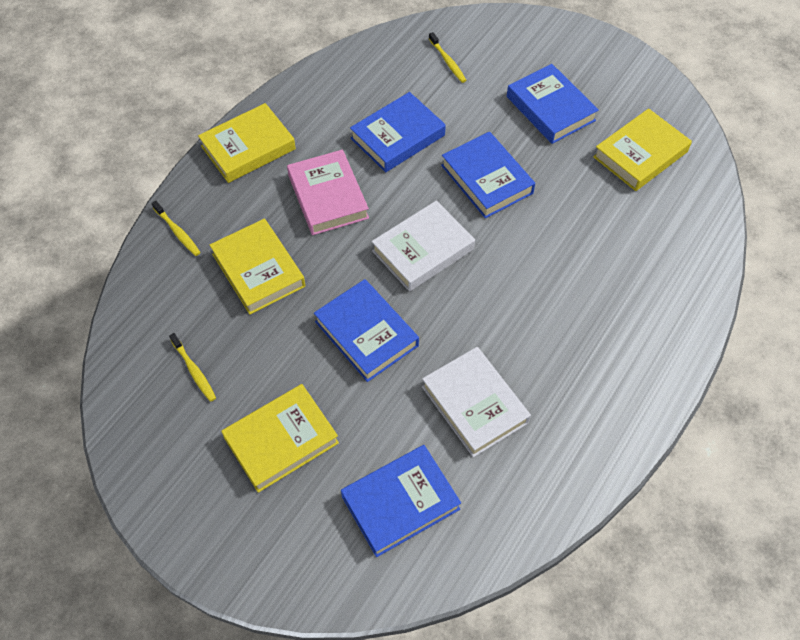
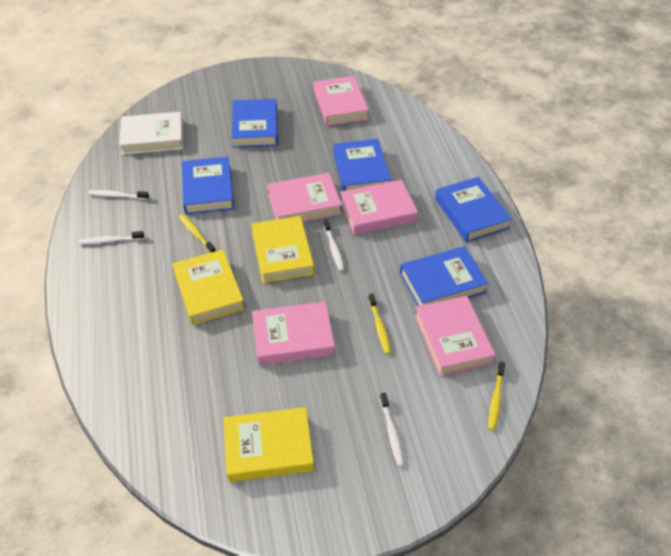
pink book: [287,150,369,235] = 1 -> [252,301,335,365] [267,173,342,222] [314,76,369,126] [340,180,418,235] [415,296,495,376] = 5
white book: [372,200,475,292] [422,347,531,457] = 2 -> [119,112,183,155] = 1
white toothbrush: none = 0 -> [78,231,144,244] [88,190,149,200] [323,219,344,271] [380,393,404,466] = 4
yellow book: [198,103,296,183] [210,219,305,315] [221,384,339,493] [593,108,692,191] = 4 -> [173,249,245,325] [223,407,314,482] [251,216,314,283] = 3

